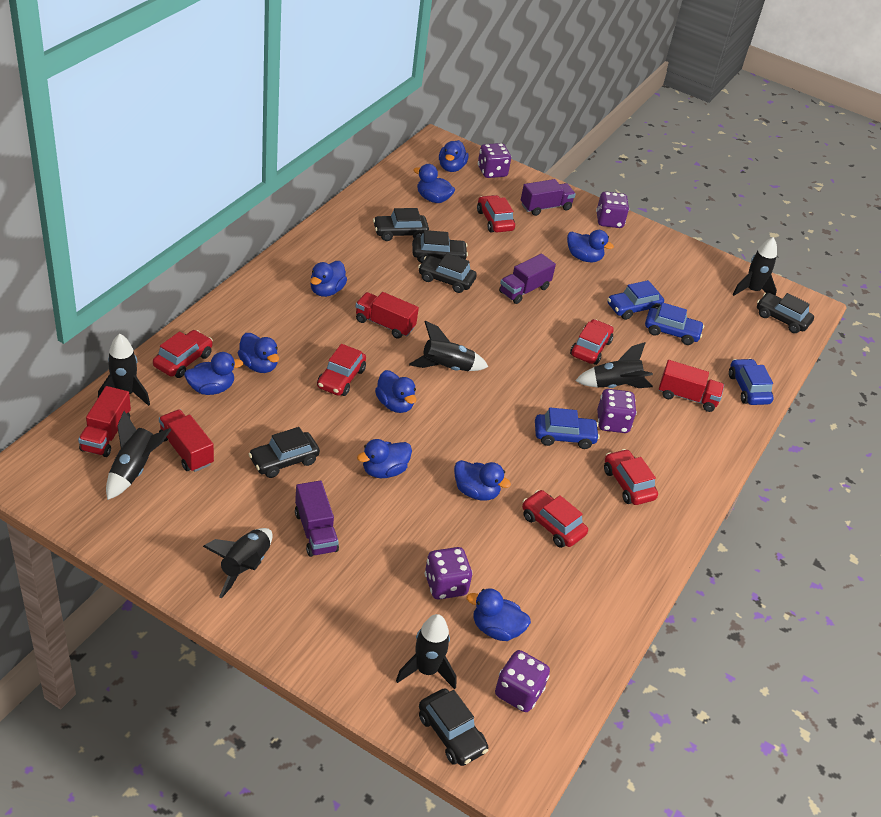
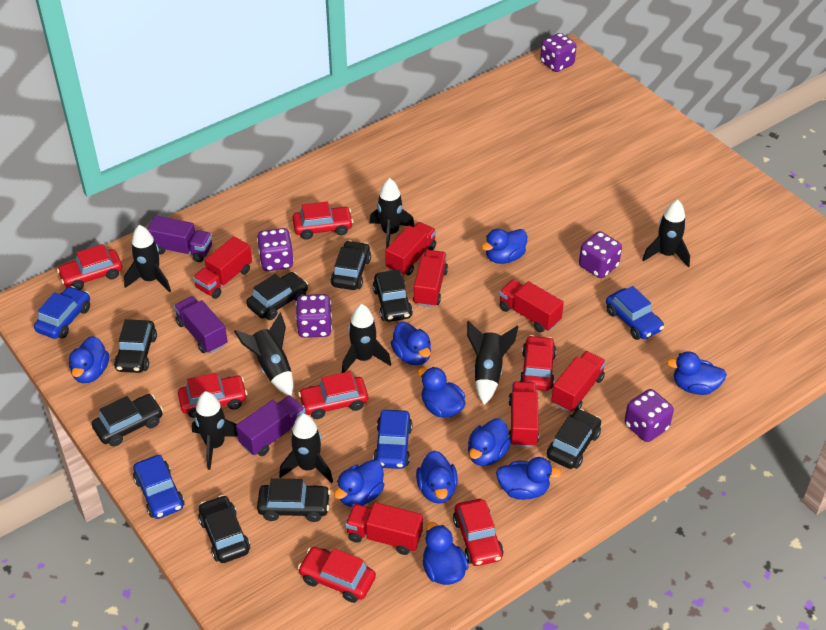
black car: [249,427,320,478] [373,208,429,241] [412,230,468,263] [418,253,477,293] [419,688,489,766] [757,293,814,333] = 6 -> [92,394,163,446] [114,319,157,373] [198,495,250,563] [246,272,308,320] [257,478,331,522] [330,240,371,290] [373,270,413,322] [547,409,601,469] = 8
black rocket: [98,334,150,406] [106,411,171,500] [203,528,273,598] [396,614,457,690] [409,321,489,371] [575,342,653,388] [733,237,777,296] = 7 -> [124,225,171,293] [192,391,238,470] [234,313,293,396] [279,414,333,483] [342,304,391,373] [369,178,415,248] [467,321,519,405] [642,199,690,267] = 8
red car: [153,330,213,378] [317,344,366,396] [477,195,515,233] [522,490,588,548] [570,319,614,365] [604,449,658,505] = 6 -> [57,244,122,290] [178,373,247,418] [293,201,353,240] [298,371,368,419] [298,547,376,603] [453,499,504,566] [520,335,556,391] = 7
red truck: [78,386,131,457] [159,409,214,472] [355,292,419,339] [659,360,724,412] = 4 -> [193,236,252,299] [345,502,423,555] [385,222,436,275] [413,250,448,307] [499,280,564,332] [508,382,539,447] [551,351,606,413] = 7

